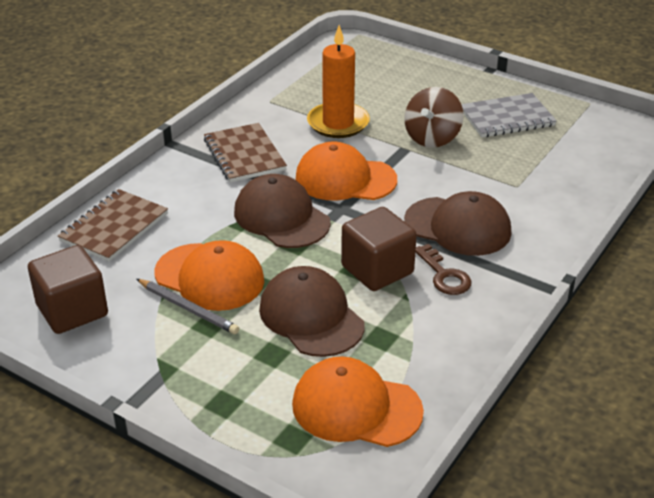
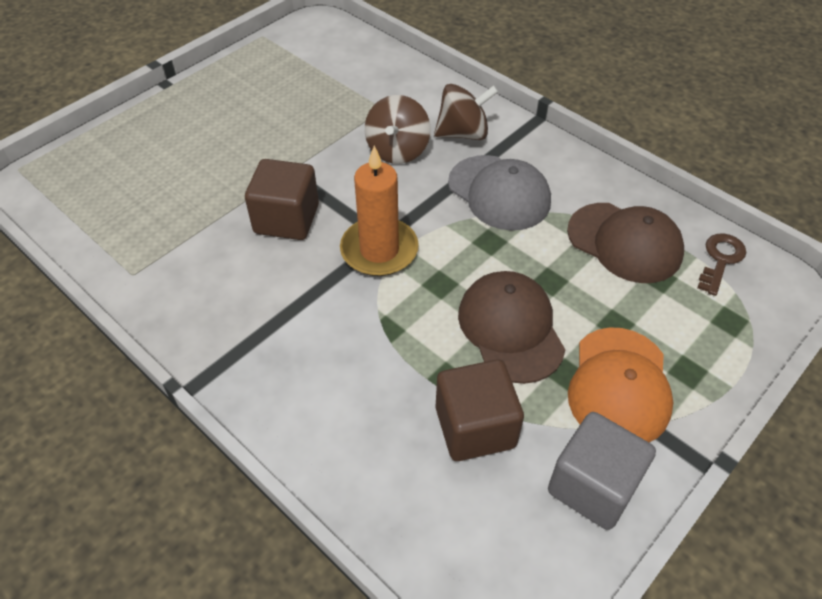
brown cap: [234,174,331,248] [259,266,365,357] [404,191,511,256] = 3 -> [458,271,565,384] [567,203,684,283] = 2
brown notebook: [58,189,168,262] [204,123,287,182] = 2 -> none = 0
brown spinning top: [404,87,464,148] = 1 -> [365,95,431,164] [434,84,498,140] = 2
grey cap: none = 0 -> [448,155,551,231] = 1
grey cube: none = 0 -> [548,412,656,530] = 1
grey notebook: [462,93,557,137] = 1 -> none = 0
grey pencil: [137,279,239,334] = 1 -> none = 0
orange cap: [154,240,264,311] [292,356,424,447] [295,142,397,201] = 3 -> [568,327,673,442] = 1

